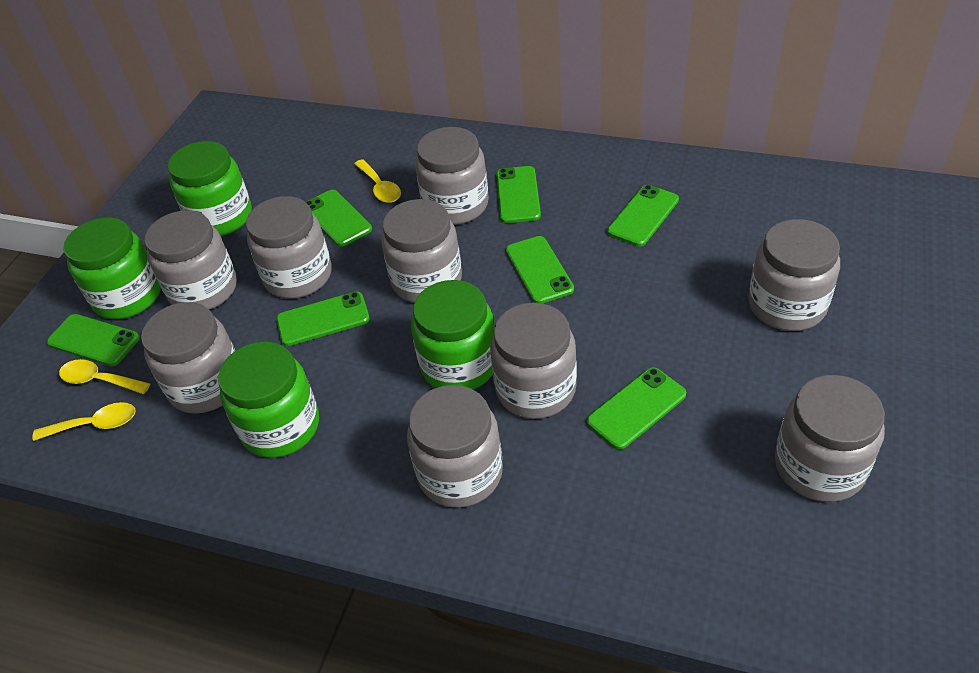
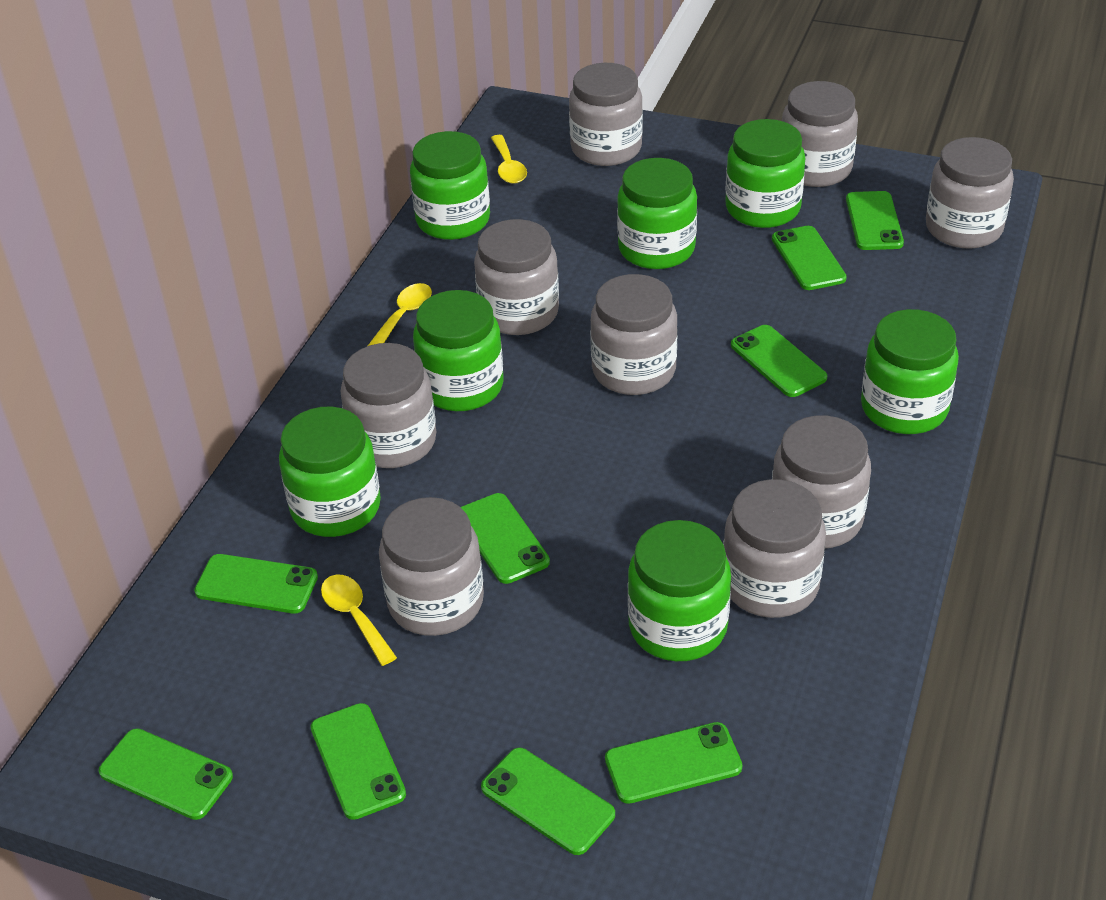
green jar: [63,218,161,319] [168,141,252,236] [218,342,319,458] [411,280,495,390] = 4 -> [279,406,381,537] [410,131,490,240] [413,290,503,411] [617,158,697,269] [628,520,731,661] [725,119,805,228] [861,309,959,434] = 7
green phone: [47,314,140,366] [276,292,370,346] [306,190,372,247] [496,166,541,223] [506,236,574,303] [587,367,686,450] [607,185,679,247] = 7 -> [99,728,233,820] [194,554,318,613] [311,703,406,820] [461,493,550,584] [481,748,615,855] [605,722,742,804] [731,325,827,397] [772,226,847,290] [846,191,904,250] = 9

